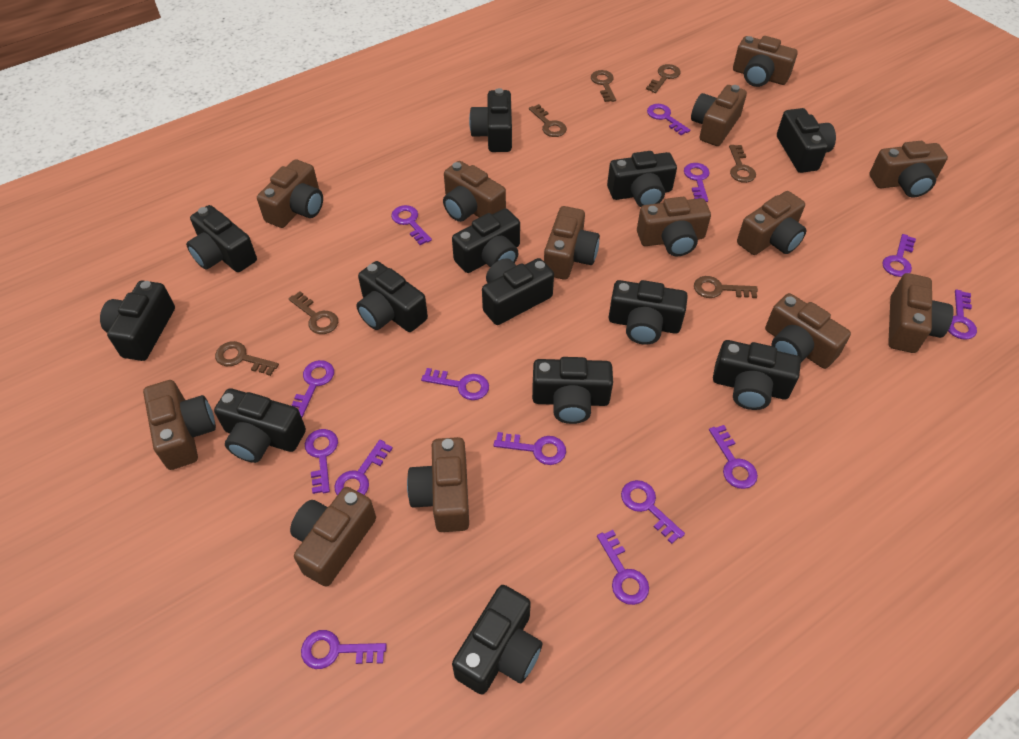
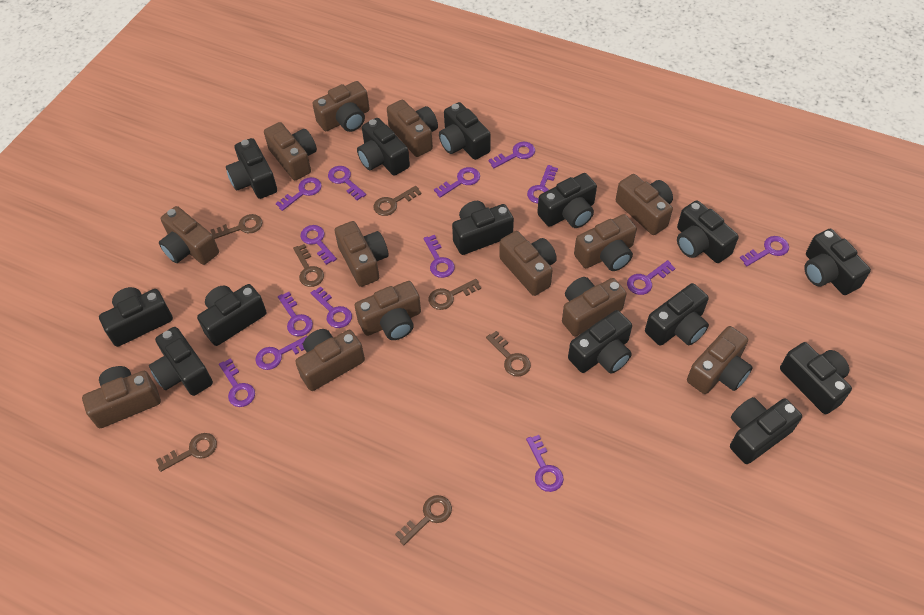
black camera: [100,280,175,361] [186,205,257,272] [214,388,306,463] [356,261,428,332] [452,208,520,273] [452,585,543,694] [469,88,512,152] [482,258,554,325] [532,357,613,424] [607,151,677,207] [609,280,688,345] [713,340,801,410] [777,108,836,173] = 13 -> [99,287,173,347] [149,327,213,396] [197,284,267,346] [226,138,277,199] [357,118,410,176] [439,102,491,160] [452,201,514,255] [537,173,597,228] [568,310,632,374] [645,283,709,346] [677,200,739,263] [730,397,802,464] [780,342,852,414] [804,229,871,295] = 14

